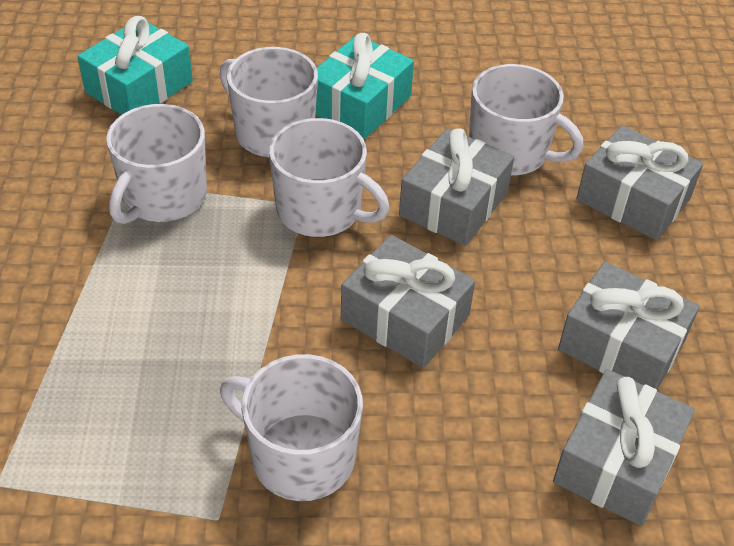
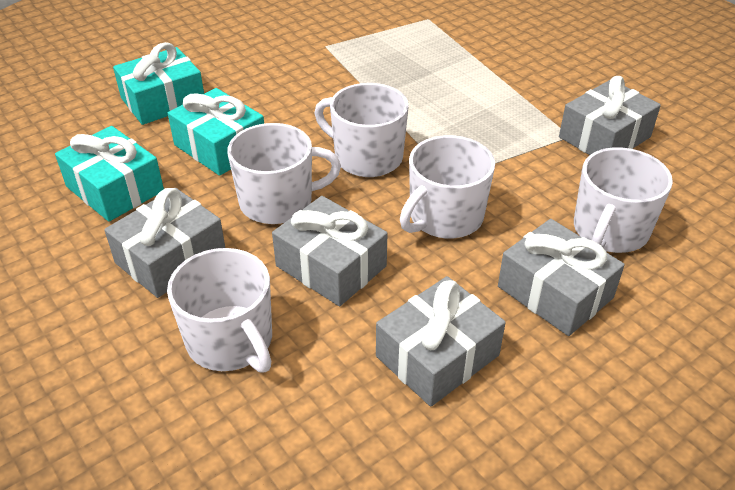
turquoise gift: [77,16,193,115] [315,33,414,139] = 2 -> [55,126,164,222] [113,42,204,125] [168,88,264,176] = 3

